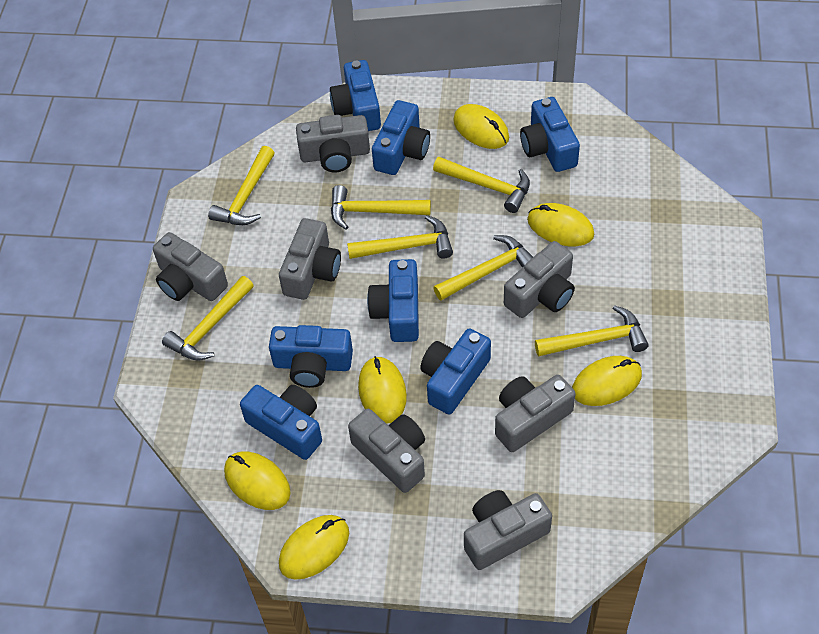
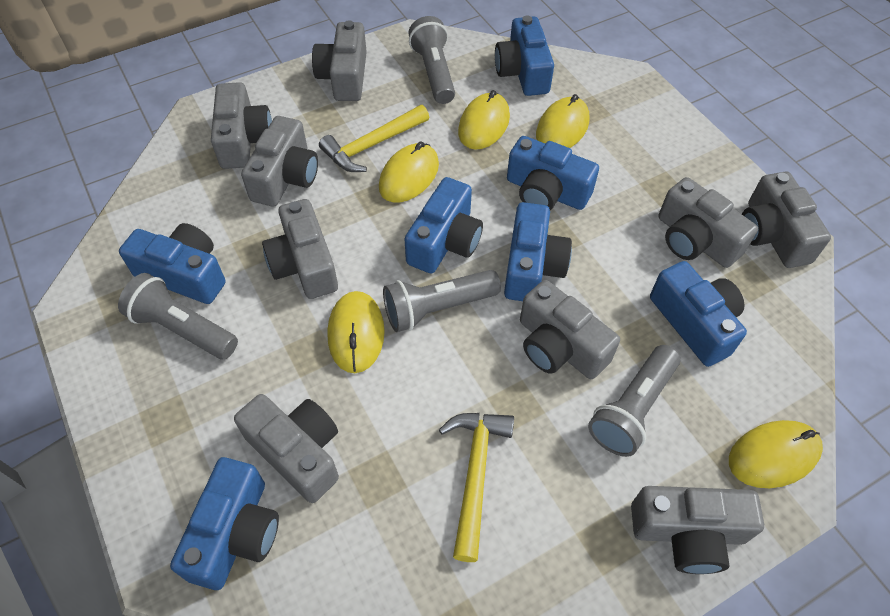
grey camera: [153,232,228,301] [279,218,341,300] [296,115,370,172] [348,409,425,493] [464,490,552,570] [495,375,576,452] [504,241,575,318] = 7 -> [211,82,272,169] [234,394,339,503] [241,116,318,206] [262,199,338,299] [312,20,367,101] [520,280,620,379] [631,486,764,574] [658,177,758,268] [742,171,831,268] = 9
grey flashlight: none = 0 -> [118,273,238,360] [383,270,501,332] [408,16,455,104] [588,345,680,457] = 4
yellow hammer: [162,276,254,361] [208,146,275,225] [331,185,431,230] [347,215,453,259] [433,157,530,213] [433,235,533,301] [535,305,649,357] = 7 -> [319,105,429,172] [439,413,514,562] = 2
yellow mouse: [224,452,291,510] [279,515,349,580] [358,356,407,423] [453,104,509,149] [527,203,594,246] [572,356,642,406] = 6 -> [327,291,385,373] [379,142,439,203] [458,90,510,150] [536,94,589,148] [729,420,823,488] = 5

